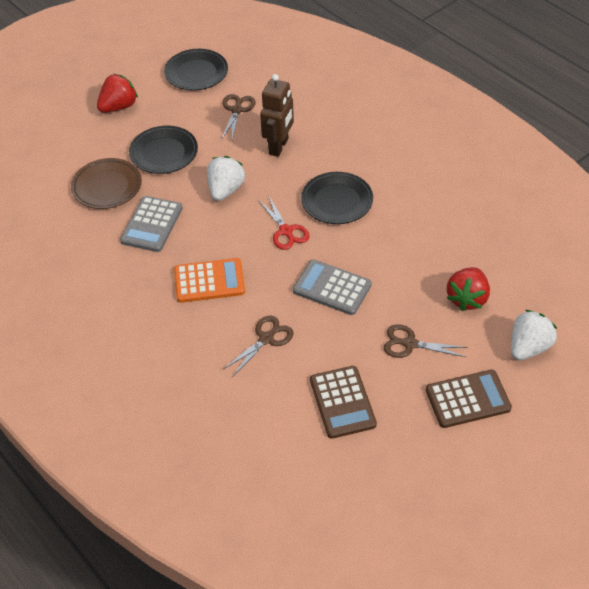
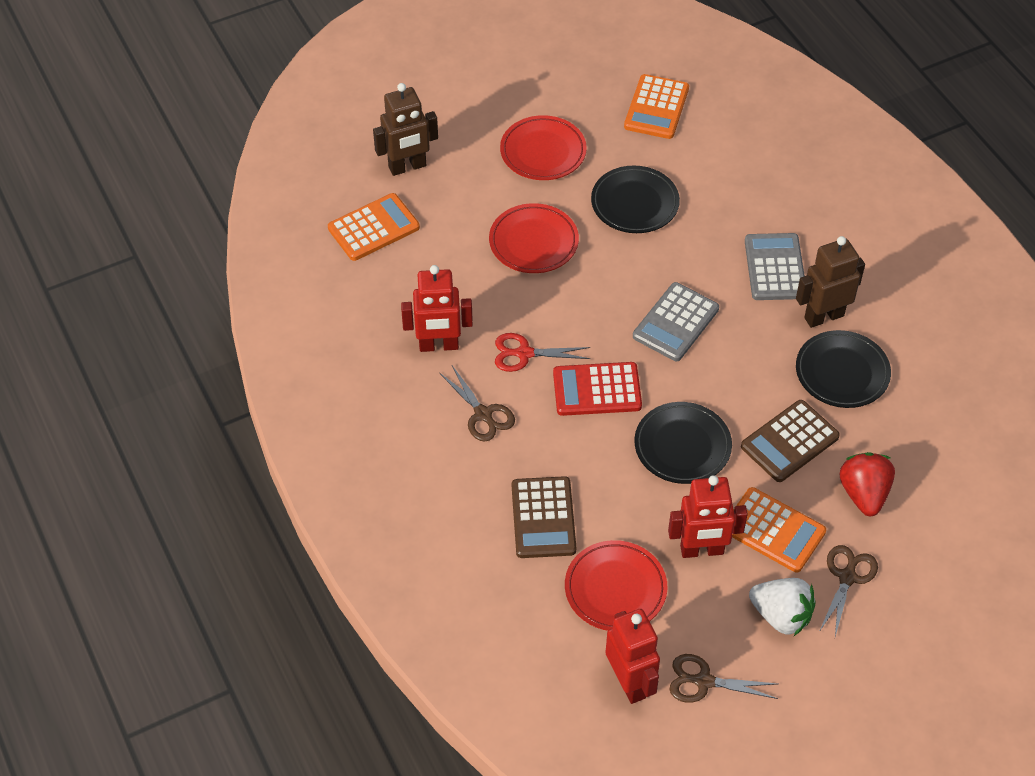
brown plate: [71,158,142,209] = 1 -> none = 0
brown robot: [260,74,294,157] = 1 -> [373,83,438,176] [796,236,865,328] = 2
orange calculator: [174,258,245,303] = 1 -> [328,193,420,261] [624,74,689,139] [732,487,826,572] = 3
red calculator: none = 0 -> [553,362,642,416] = 1
red plate: none = 0 -> [489,203,579,273] [500,115,587,180] [565,540,667,631] = 3
red robot: none = 0 -> [401,265,473,352] [605,609,660,704] [668,475,748,558] = 3
red strawberry: [97,74,138,113] [447,267,490,311] = 2 -> [840,452,895,516] = 1
white strawberry: [207,156,245,201] [511,310,557,361] = 2 -> [749,578,816,636] = 1

